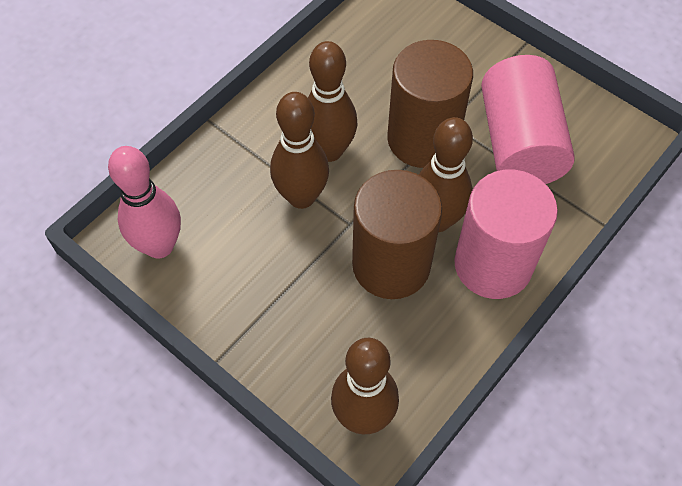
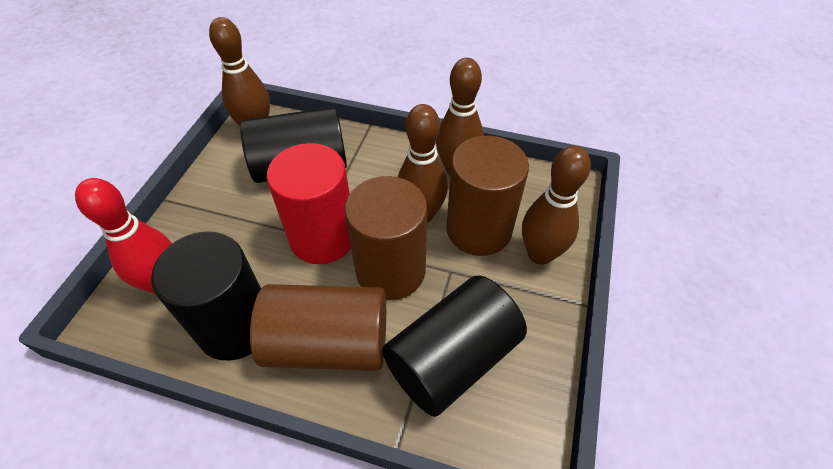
black cylinder: none = 0 -> [151,231,261,361] [240,107,347,183] [382,276,527,417] = 3
brown cylinder: [352,170,442,299] [387,40,473,168] = 2 -> [250,284,386,371] [345,176,427,300] [446,136,529,256] = 3
pink bowling pin: [108,146,181,258] = 1 -> none = 0
pink cylinder: [454,170,558,299] [481,55,575,184] = 2 -> none = 0
red bowling pin: none = 0 -> [75,178,172,294] = 1
red cylinder: none = 0 -> [267,143,351,264] = 1

